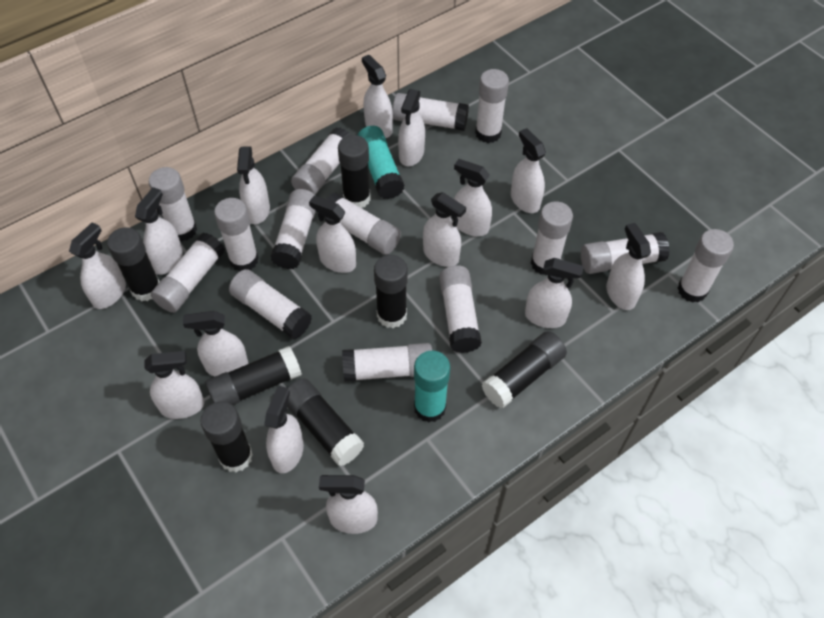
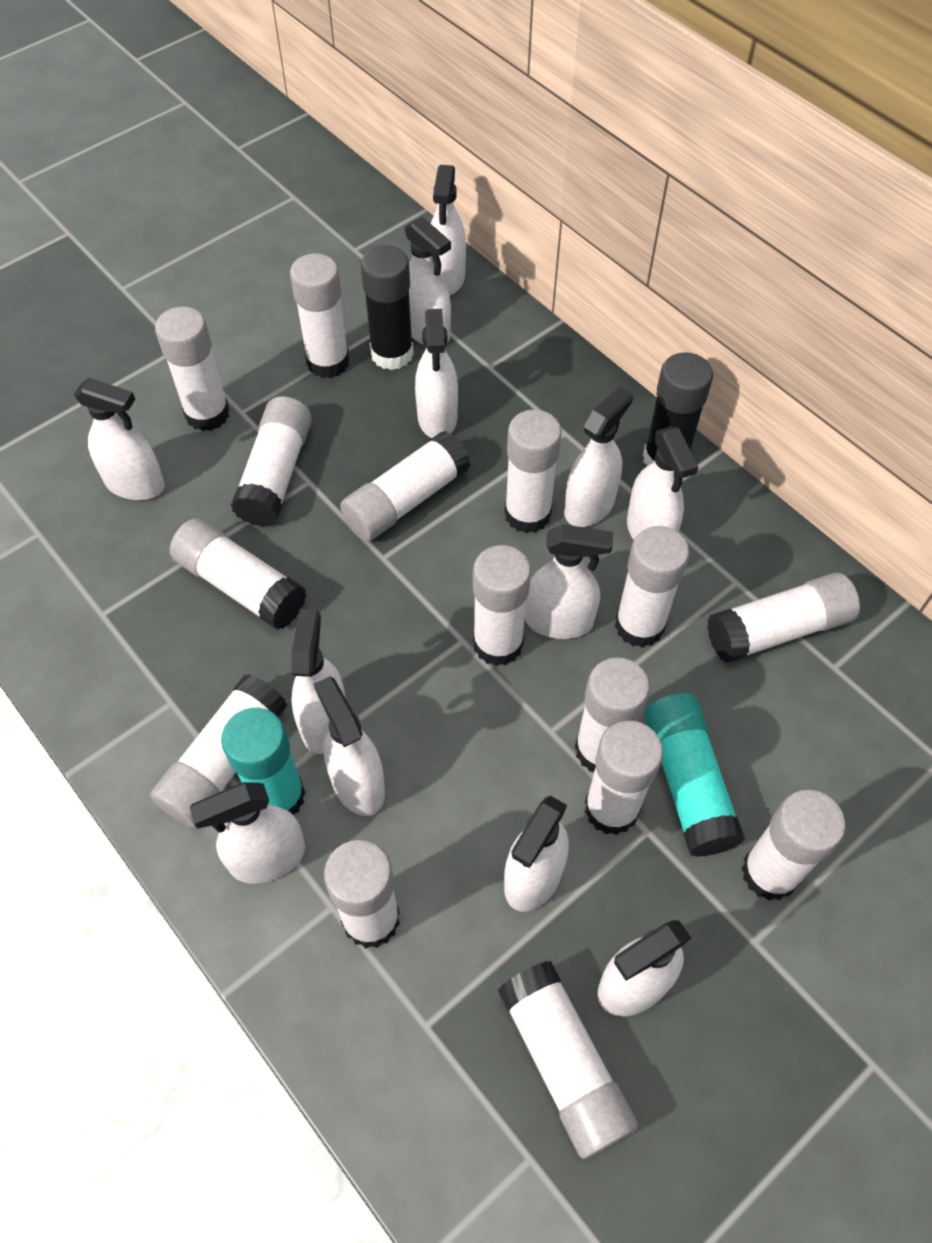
black glue stick: [107,227,160,301] [200,402,253,472] [205,346,302,405] [287,378,364,466] [338,135,371,208] [374,255,408,328] [481,331,567,408] = 7 -> [361,245,414,370] [643,352,713,466] = 2
white glue stick: [149,167,197,241] [151,233,225,313] [214,198,259,272] [229,269,312,339] [270,189,316,269] [291,127,350,195] [323,193,401,255] [342,343,433,382] [392,93,469,131] [439,265,482,353] [475,69,509,143] [531,201,573,275] [581,232,670,274] [677,229,734,303] = 14 -> [150,674,287,828] [155,306,230,431] [170,518,306,630] [231,396,312,527] [290,253,350,378] [324,840,400,948] [340,431,470,541] [473,545,531,666] [498,961,638,1159] [504,410,562,534] [575,657,650,772] [585,721,663,835] [615,526,690,648] [707,573,860,663] [741,790,845,901] = 15
white spray bottle: [69,222,126,309] [135,187,183,275] [144,351,204,419] [183,311,248,376] [237,147,270,224] [264,386,304,473] [309,196,356,273] [319,475,378,534] [362,55,393,138] [398,89,425,166] [423,192,466,267] [454,159,492,236] [511,128,546,213] [525,258,584,328] [606,223,651,310] = 15 -> [74,378,165,500] [190,782,305,883] [291,609,346,754] [314,676,385,816] [405,216,451,345] [415,309,458,438] [431,165,466,296] [504,796,569,912] [525,524,613,639] [564,386,633,527] [597,920,691,1016] [627,427,698,540] = 12

